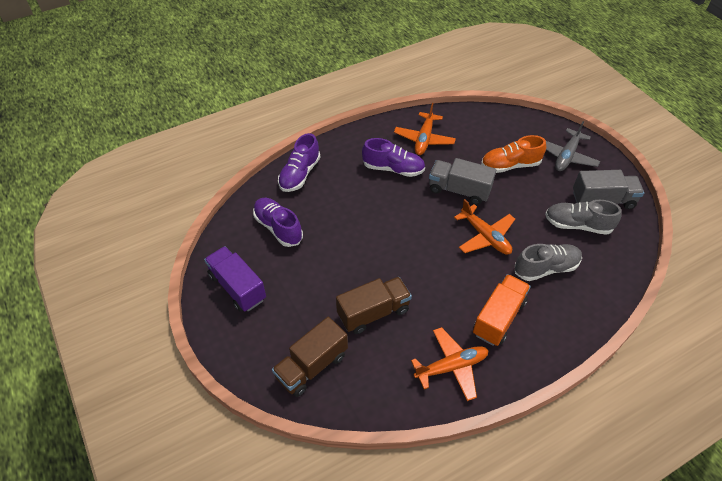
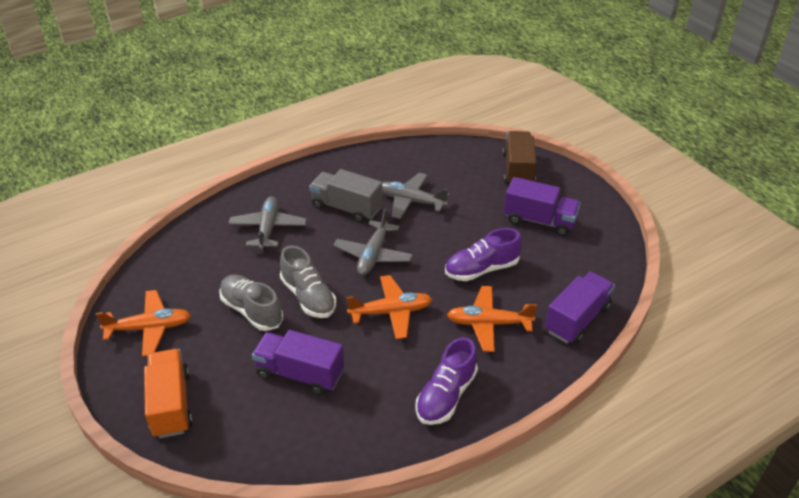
brown truck: [272,317,348,397] [336,277,412,334] = 2 -> [503,131,536,184] = 1
grey plane: [546,121,600,171] = 1 -> [228,196,307,250] [333,209,413,275] [382,173,450,219] = 3
grey truck: [429,158,496,205] [573,170,644,209] = 2 -> [309,169,383,223] = 1
orange shoe: [481,135,546,173] = 1 -> none = 0
purple shoe: [253,198,303,247] [278,133,320,192] [362,138,425,177] = 3 -> [415,337,478,425] [445,228,522,281] = 2
purple truck: [204,246,266,312] = 1 -> [252,330,344,395] [504,177,581,236] [545,272,615,344] = 3

